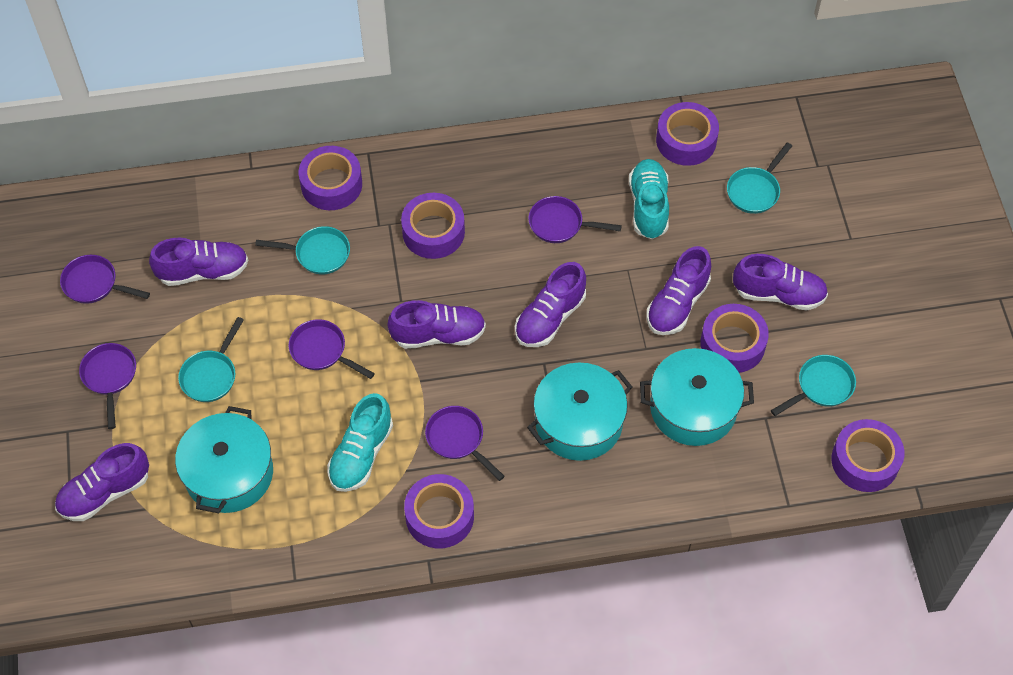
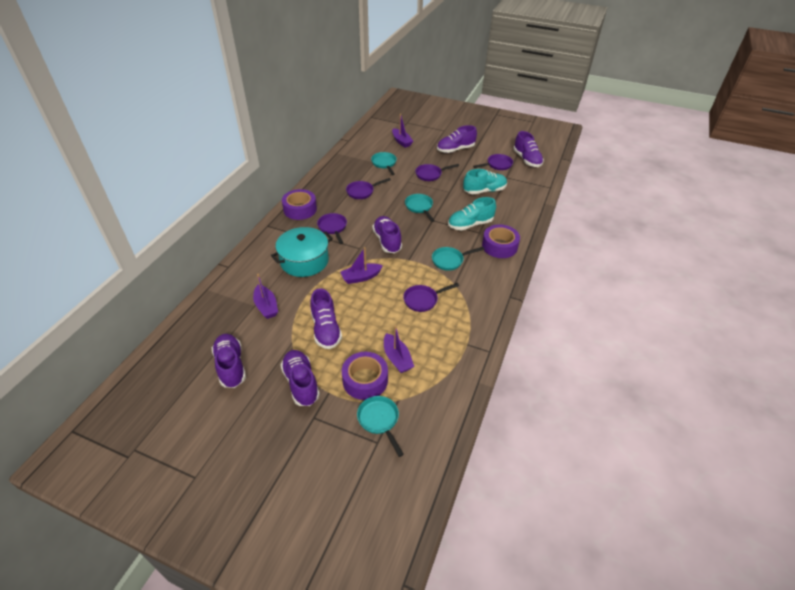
purple boat: none = 0 -> [253,274,278,319] [340,247,383,284] [384,325,414,373] [392,114,413,148] = 4
purple tape: [299,146,362,210] [401,193,465,259] [404,474,474,548] [656,102,719,166] [700,304,769,373] [832,419,904,492] = 6 -> [282,189,317,220] [342,352,388,400] [482,224,520,258] = 3
turquoise pot: [175,406,273,513] [527,363,632,461] [640,348,754,446] = 3 -> [271,227,333,277] = 1

